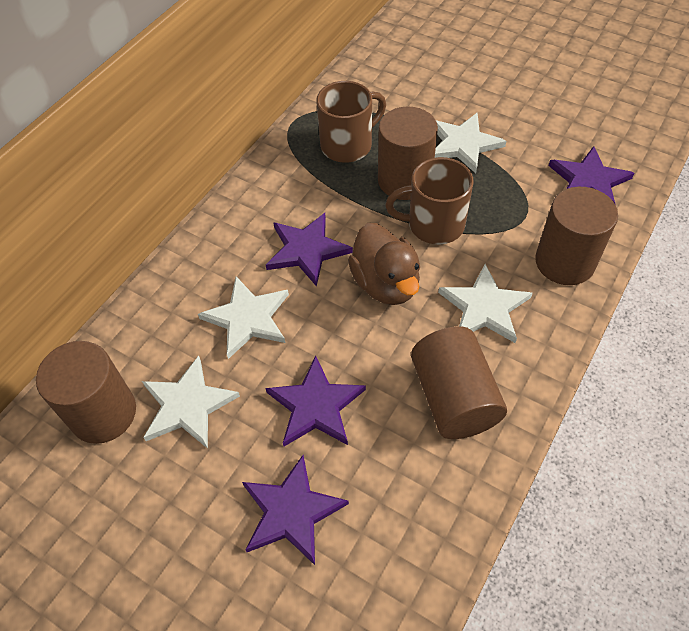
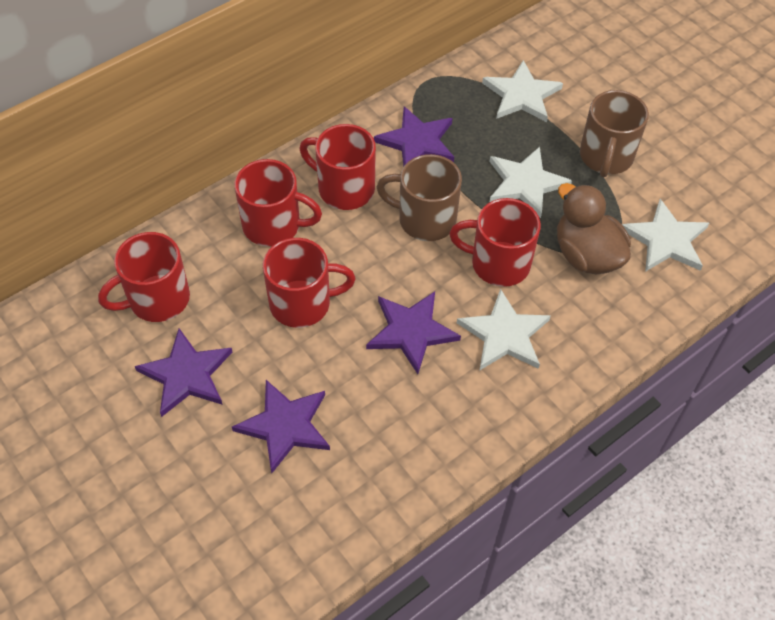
brown cylinder: [36,341,136,444] [378,106,438,200] [411,326,507,439] [535,187,618,285] = 4 -> none = 0
red mug: none = 0 -> [98,232,190,322] [235,159,322,247] [263,238,356,328] [300,124,376,210] [449,198,541,287] = 5

